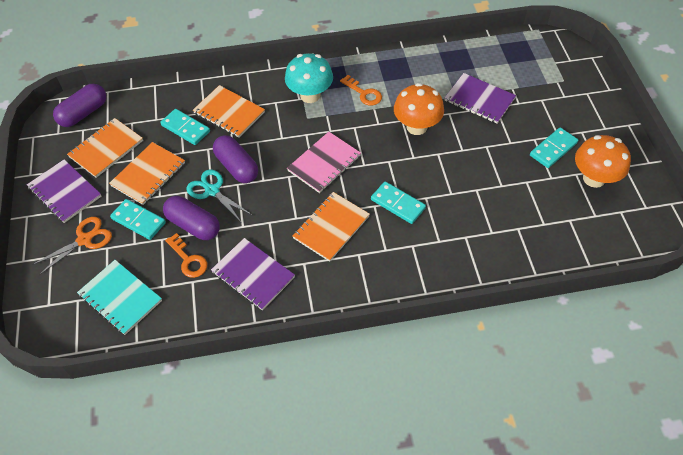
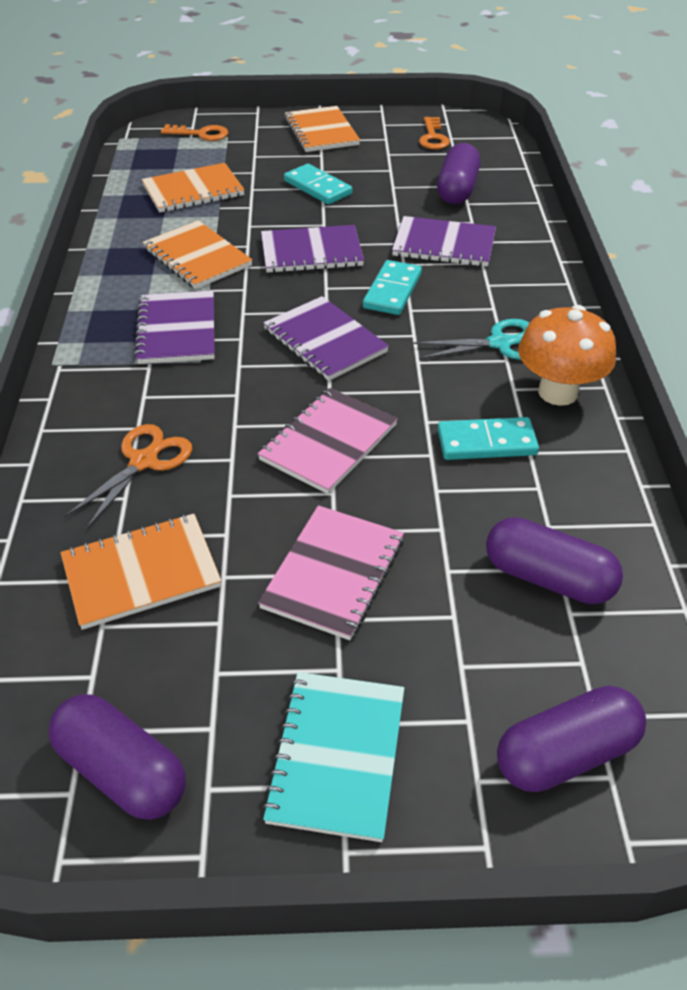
orange mushroom: [394,83,444,135] [575,135,631,188] = 2 -> [518,305,616,406] = 1
pink notebook: [287,132,361,193] = 1 -> [258,388,398,494] [258,505,404,640] = 2
purple capsule: [53,83,106,127] [163,196,220,240] [213,135,258,183] = 3 -> [48,694,186,820] [437,143,481,204] [486,517,623,604] [497,686,646,792] = 4
purple notebook: [27,159,102,223] [211,238,295,311] [444,73,516,124] = 3 -> [134,291,215,364] [261,225,364,273] [263,296,389,381] [392,216,496,267] = 4
turquoise domino: [110,199,166,240] [160,109,210,145] [371,181,426,224] [530,127,578,168] = 4 -> [284,164,353,205] [363,260,422,315] [438,417,539,460] = 3
turquoise mushroom: [285,53,333,103] = 1 -> none = 0

